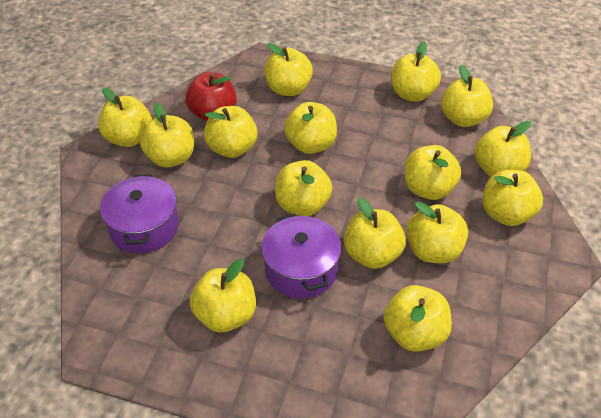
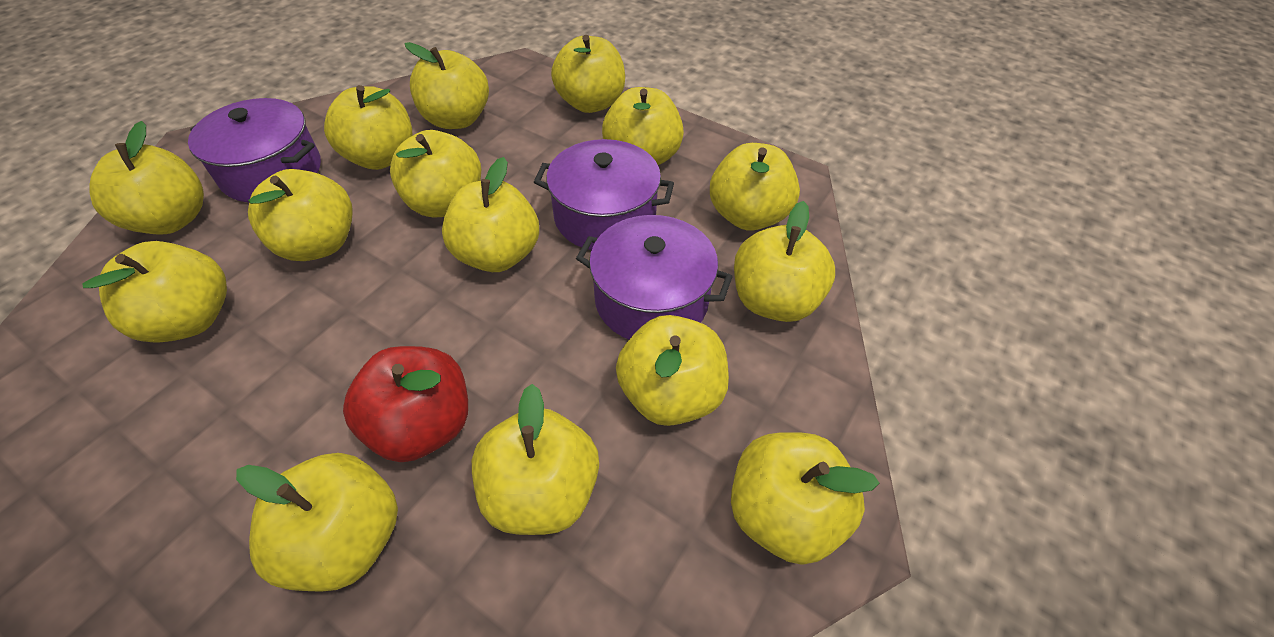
purple pot: [100,174,179,253] [261,213,342,299] = 2 -> [188,98,321,202] [534,139,674,250] [576,215,733,339] = 3

